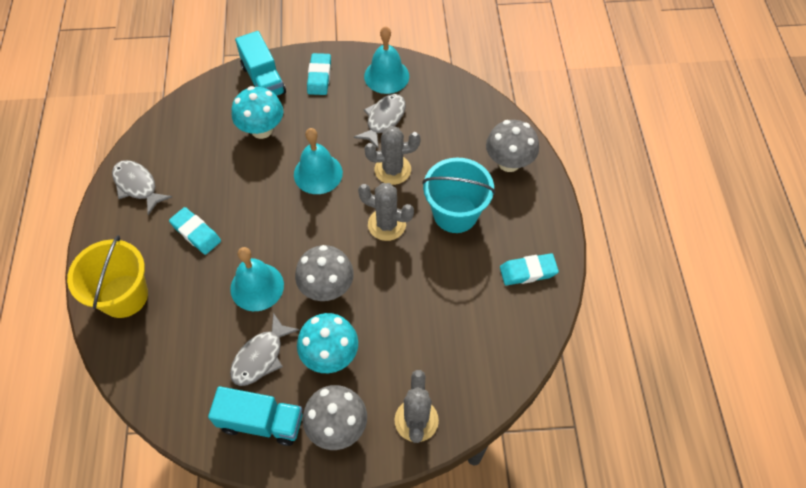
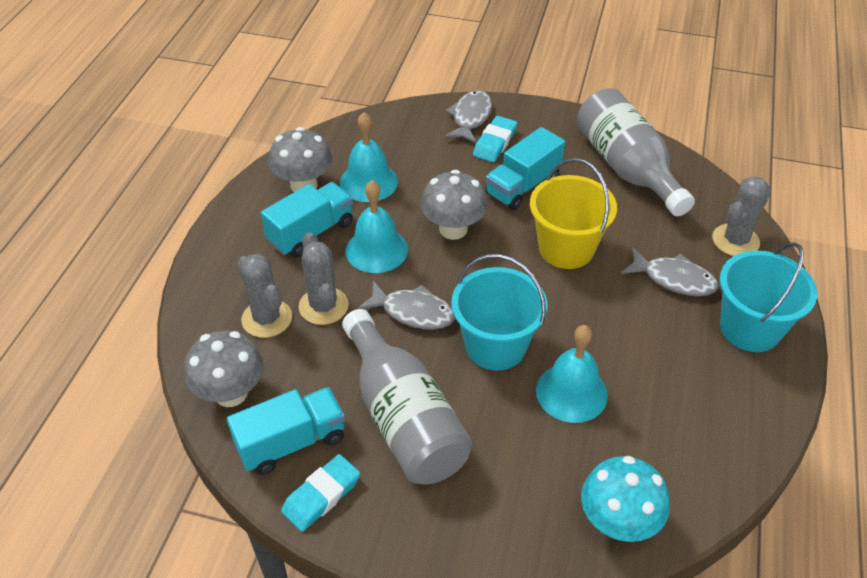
grey bottle: none = 0 -> [342,309,472,485] [577,88,695,216] = 2
turquoise bucket: [422,157,495,233] = 1 -> [451,254,547,370] [720,242,817,352] = 2
turquoise eraser: [169,207,221,255] [307,53,331,95] [500,254,559,285] = 3 -> [281,454,360,532] [473,116,517,162] = 2
turquoise mushroom: [232,86,283,139] [297,313,358,373] = 2 -> [581,456,670,542] = 1
turquoise truck: [208,386,303,446] [235,31,286,96] = 2 -> [227,387,345,475] [261,182,353,257] [485,127,565,210] = 3

